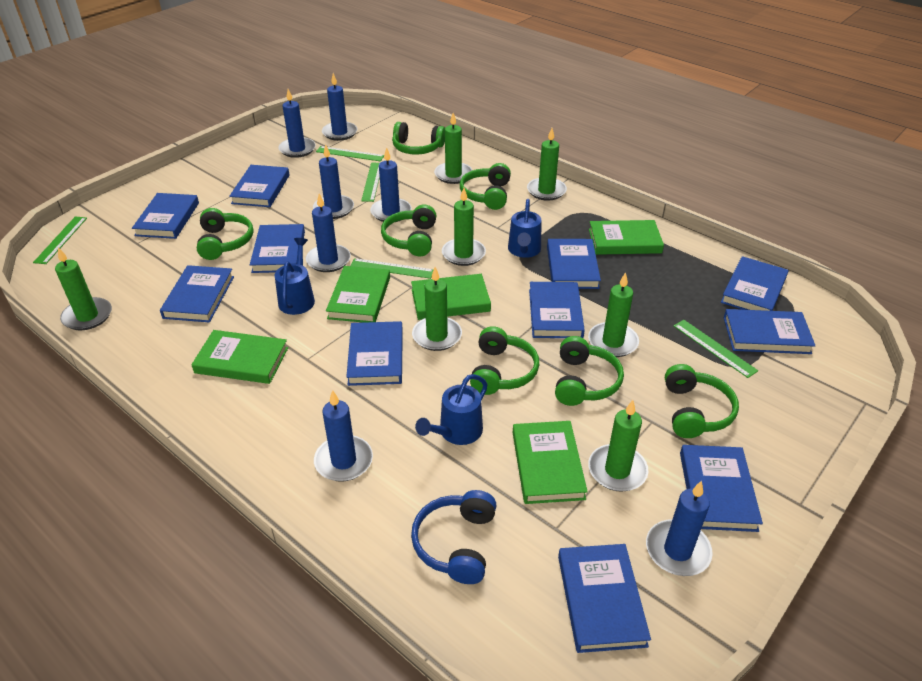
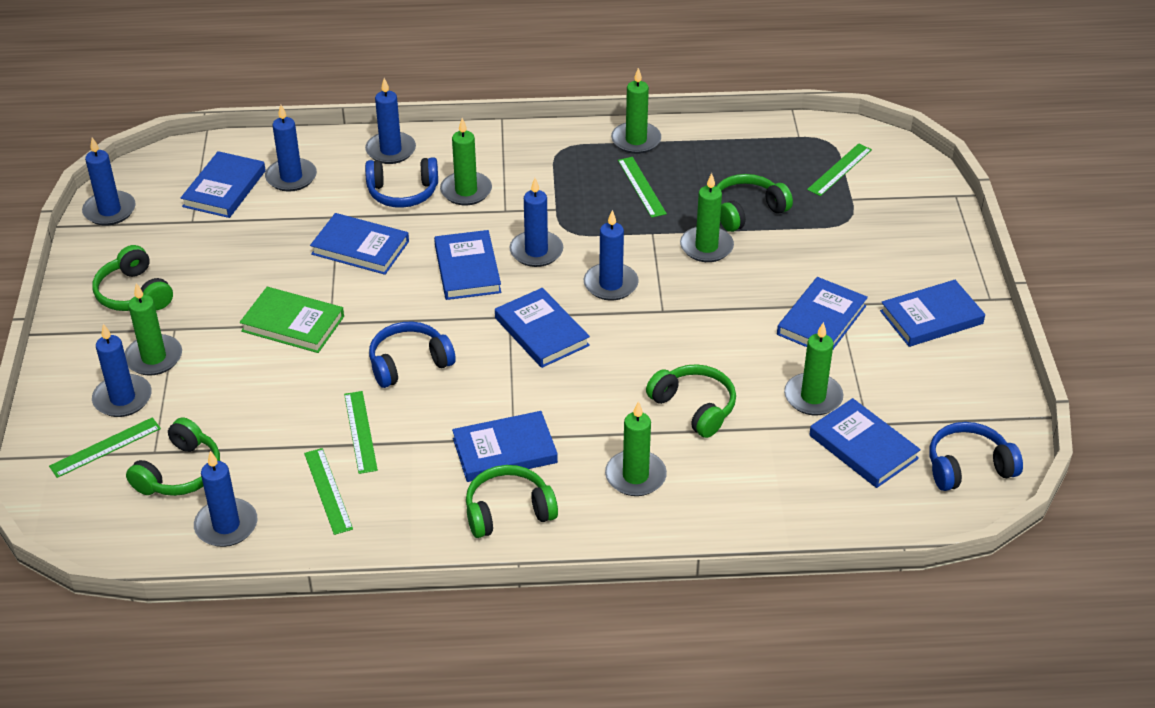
blue book: [132,193,199,239] [160,265,234,322] [229,165,289,207] [250,224,305,273] [346,321,403,386] [529,282,585,338] [547,239,601,289] [558,544,651,653] [680,445,763,532] [721,256,789,311] [724,309,815,354] = 11 -> [181,151,266,218] [310,213,409,275] [434,230,501,300] [452,411,558,482] [495,288,590,368] [777,277,868,349] [809,398,921,488] [880,280,985,347] = 8
blue headphones: [411,490,497,584] = 1 -> [365,157,438,208] [369,321,456,388] [930,422,1023,491] = 3
blue watering can: [275,238,315,315] [415,374,488,445] [508,199,542,258] = 3 -> none = 0
green book: [191,330,288,384] [326,266,390,323] [411,274,491,320] [513,421,588,504] [589,220,664,255] = 5 -> [240,287,344,353] = 1
green candle: [55,247,112,331] [412,267,462,351] [434,113,472,184] [442,188,486,266] [527,128,567,201] [588,272,639,357] [588,400,649,492] = 7 -> [125,283,182,376] [440,118,492,205] [605,401,667,496] [611,68,661,154] [680,173,734,262] [784,322,843,415] = 6
green headphones: [197,208,253,260] [381,204,437,257] [392,122,445,155] [460,163,511,210] [470,326,539,395] [555,336,624,406] [665,364,739,438] = 7 -> [92,245,173,311] [126,417,220,496] [466,465,558,538] [646,364,736,438] [716,174,793,232] = 5

